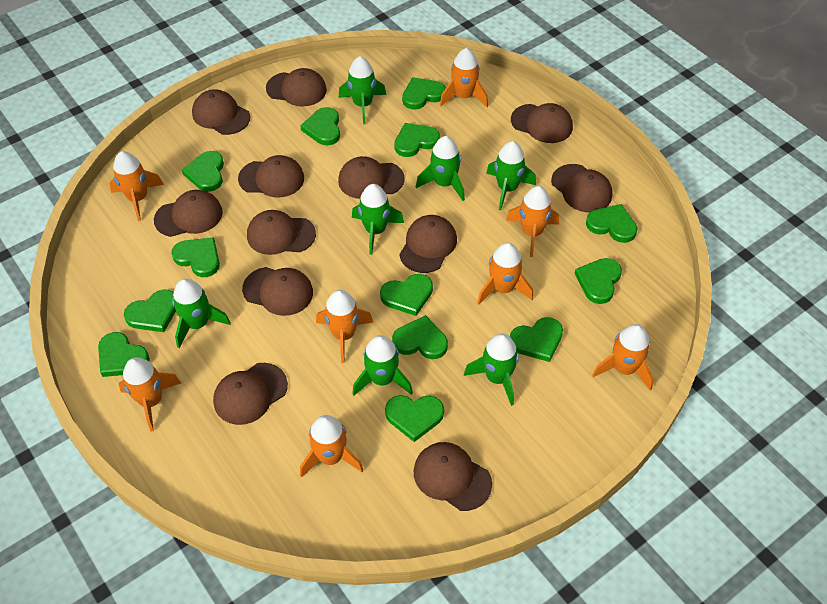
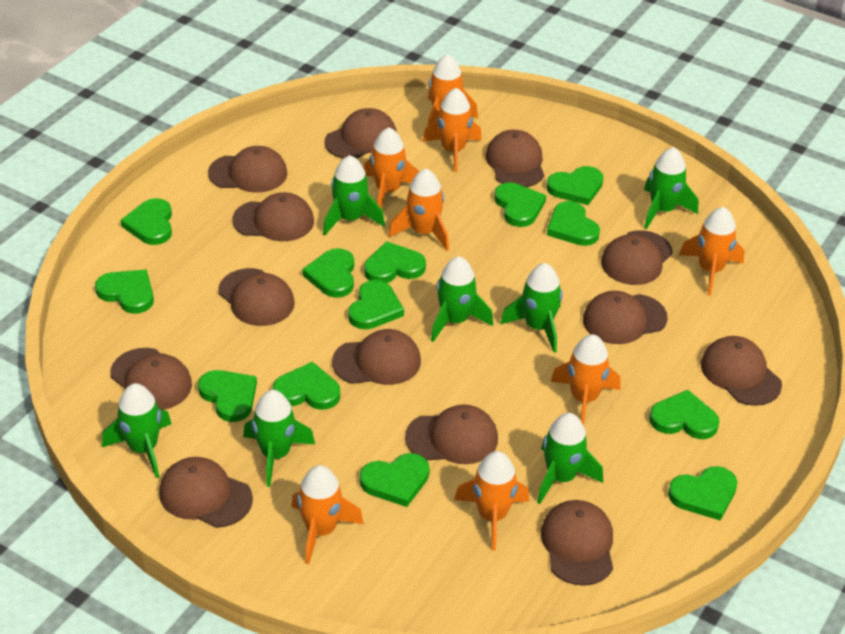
brown cap: [154,190,223,237] [192,89,250,135] [213,363,288,425] [238,155,304,198] [242,267,313,316] [247,210,316,255] [266,68,327,107] [338,156,405,199] [399,215,457,273] [414,442,492,511] [511,103,573,143] [551,164,612,212] = 12 -> [110,348,192,410] [159,457,253,528] [208,146,287,193] [218,268,294,326] [232,192,314,241] [325,108,397,159] [332,329,421,385] [405,404,498,464] [486,130,544,187] [541,500,613,586] [583,291,667,344] [601,230,673,285] [701,336,782,406] = 13

